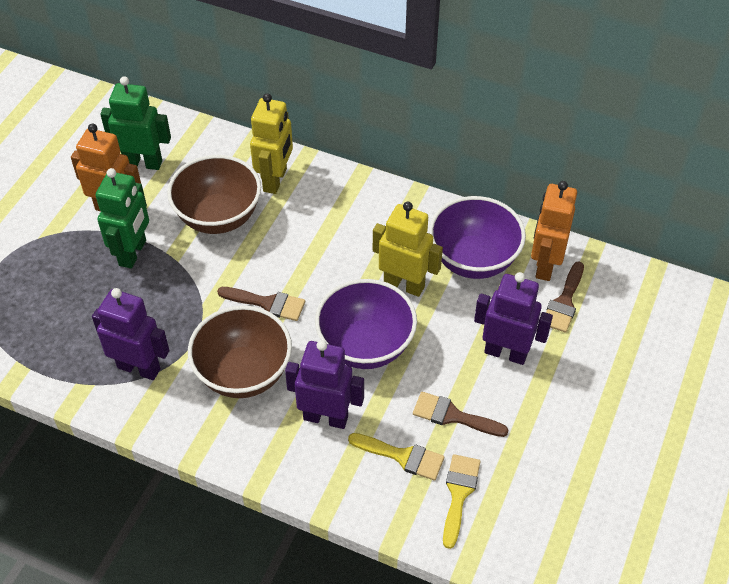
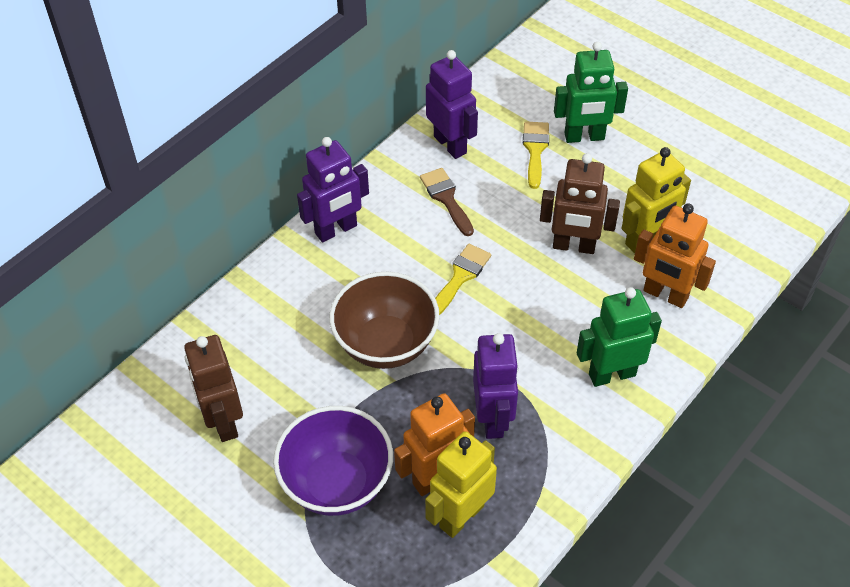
brown bowl: [167,155,261,234] [188,306,292,398] = 2 -> [329,272,440,369] = 1
brown brush: [217,287,305,321] [413,392,508,437] [546,261,584,333] = 3 -> [420,168,474,236] = 1
brown robot: none = 0 -> [184,335,243,442] [540,153,620,254] = 2
purple bowl: [315,279,417,369] [429,196,526,279] = 2 -> [273,406,393,516] = 1

